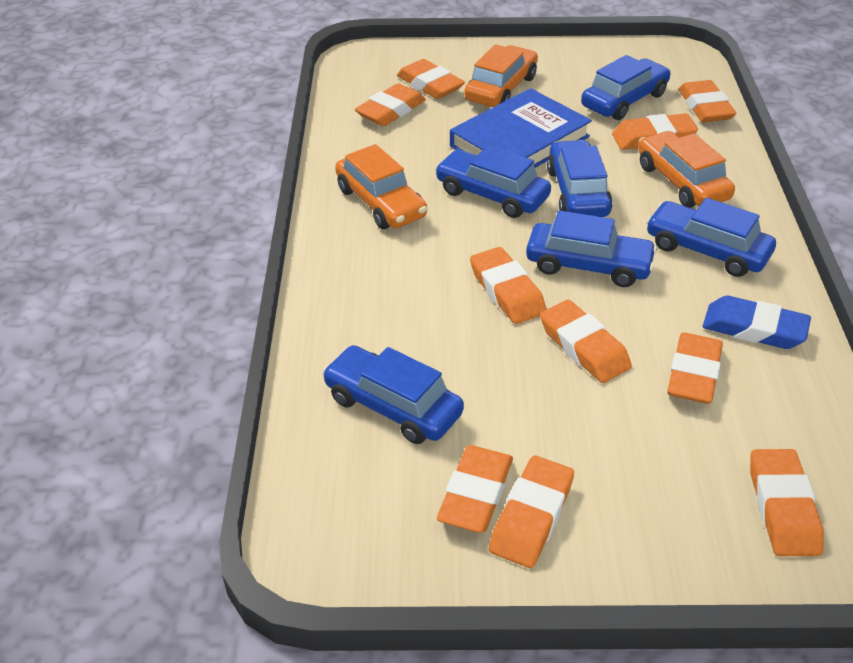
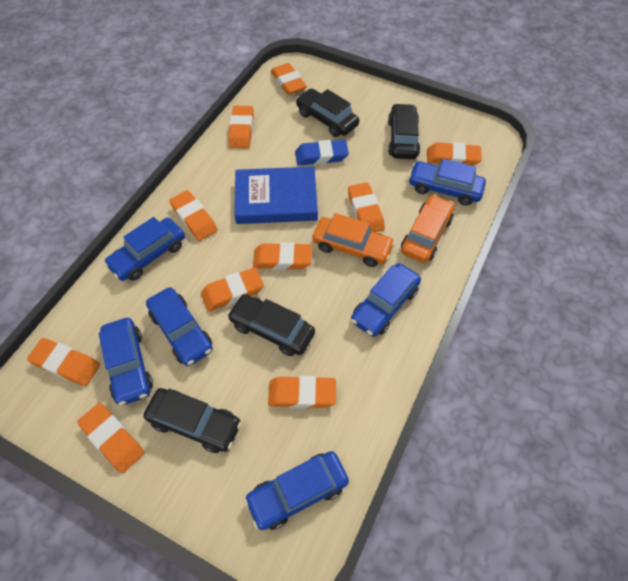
black car: none = 0 -> [143,388,242,453] [227,294,315,356] [296,88,359,137] [388,103,420,159] = 4
orange car: [335,144,427,229] [464,44,538,107] [638,131,735,208] = 3 -> [312,213,395,267] [401,195,455,263] = 2

